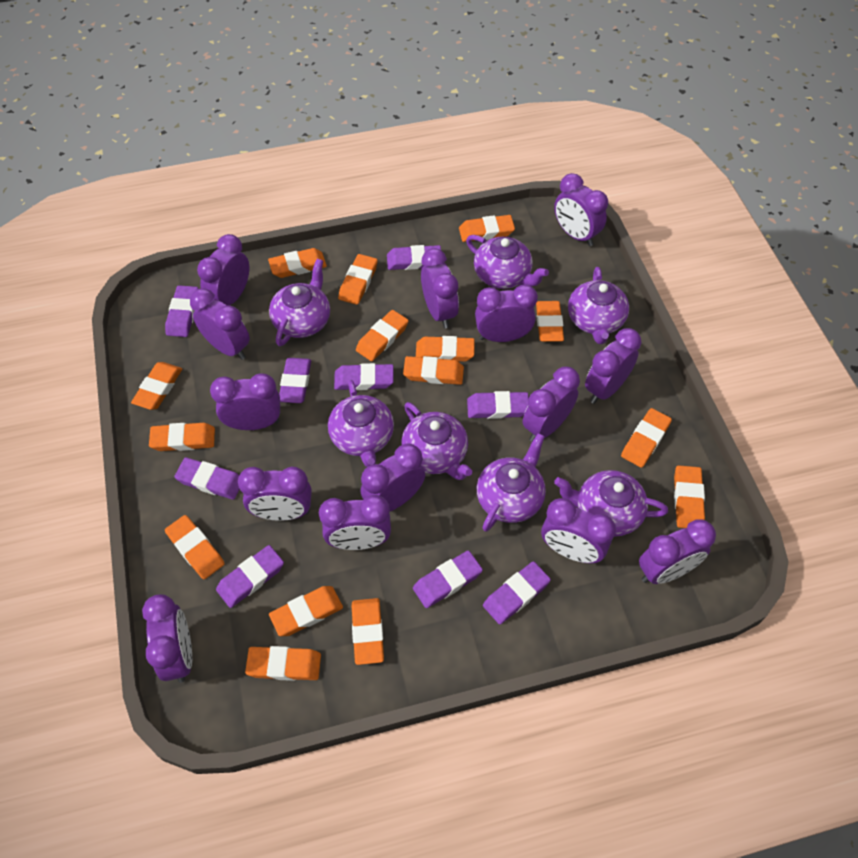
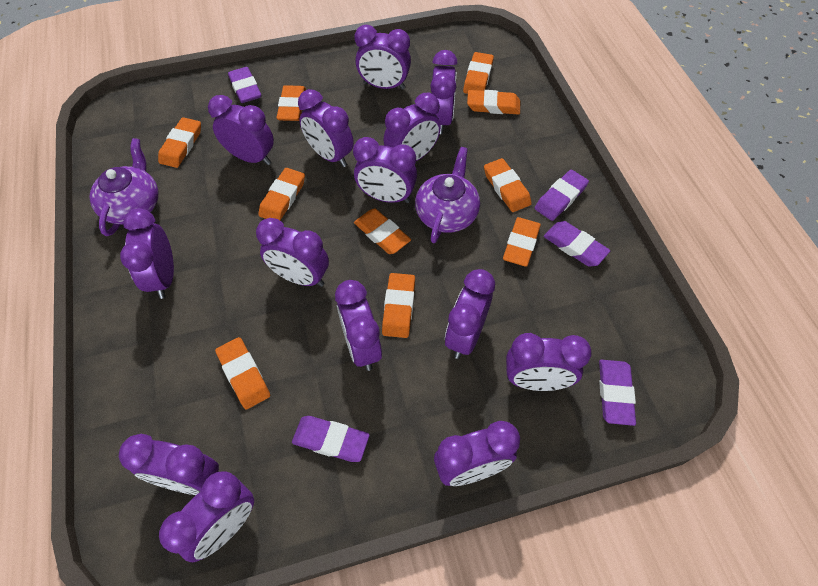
orange eraser: [131,362,182,410] [149,423,215,451] [165,515,225,579] [245,646,321,681] [268,248,327,278] [269,586,343,636] [338,254,378,305] [352,598,384,665] [356,310,409,361] [403,356,464,385] [416,336,475,362] [459,215,515,242] [536,301,564,342] [621,408,672,468] [674,465,705,528] = 15 -> [158,117,201,168] [215,337,270,409] [258,168,305,220] [276,85,306,121] [354,209,411,254] [382,273,415,338] [463,52,494,94] [467,90,520,114] [484,158,531,212] [503,217,541,267] = 10
purple eraser: [165,285,199,337] [174,457,240,500] [216,545,284,608] [279,358,311,403] [334,363,394,390] [387,245,441,270] [413,550,483,608] [467,391,529,419] [483,561,551,624] = 9 -> [228,67,261,103] [292,416,369,462] [535,170,589,221] [544,221,611,267] [599,360,636,426] = 5
purple teapot: [269,259,330,346] [328,380,394,467] [401,402,472,480] [466,235,549,289] [477,433,546,532] [554,470,668,537] [568,267,629,344] = 7 -> [89,138,158,236] [415,147,480,243] = 2

